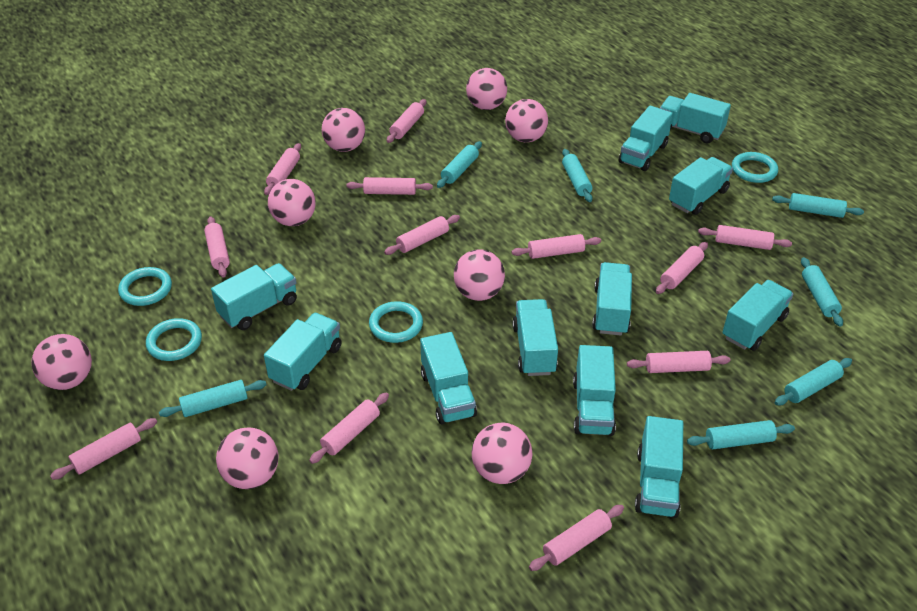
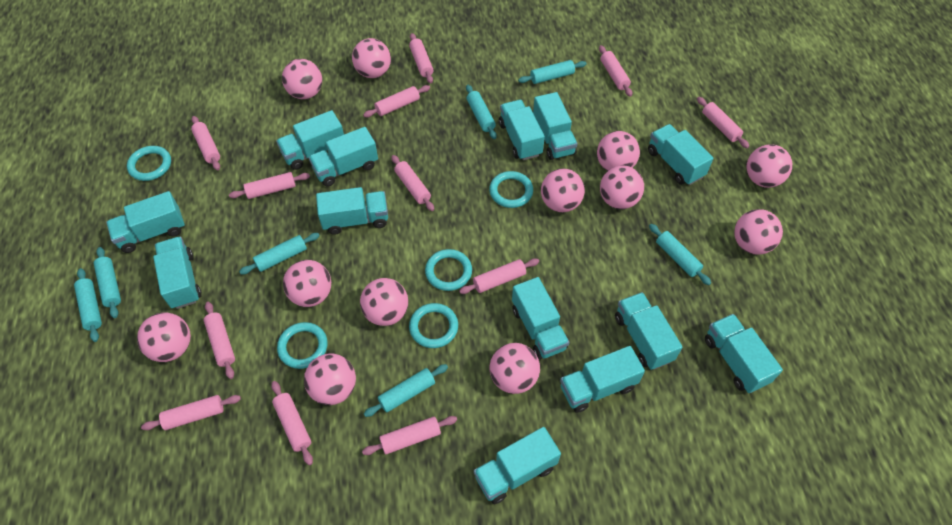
pink ball: [31,334,92,390] [216,427,278,489] [268,179,316,226] [322,108,365,152] [454,249,505,301] [466,68,507,110] [472,423,533,484] [505,99,548,142] = 8 -> [137,312,191,362] [282,59,322,99] [283,260,331,307] [304,353,356,405] [352,38,391,78] [360,278,408,326] [490,343,540,394] [541,168,585,212] [597,131,640,171] [600,165,644,209] [734,209,783,255] [747,144,792,188] = 12
turquoise ring: [118,267,172,306] [146,318,202,361] [369,301,423,343] [732,152,778,183] = 4 -> [127,146,171,181] [277,322,328,369] [409,303,458,348] [425,249,472,291] [489,171,533,208] = 5
turquoise truck: [211,263,297,330] [264,313,342,391] [420,332,477,424] [512,299,558,376] [573,345,616,436] [592,262,632,335] [619,106,673,171] [635,416,683,518] [660,93,731,144] [669,157,733,215] [722,280,793,351] = 11 -> [106,191,185,253] [153,236,202,309] [276,110,344,170] [308,127,378,187] [316,187,388,235] [474,427,561,504] [499,100,545,160] [512,277,569,360] [533,92,577,160] [560,346,645,413] [615,292,683,370] [648,124,714,185] [705,314,783,393] = 13

